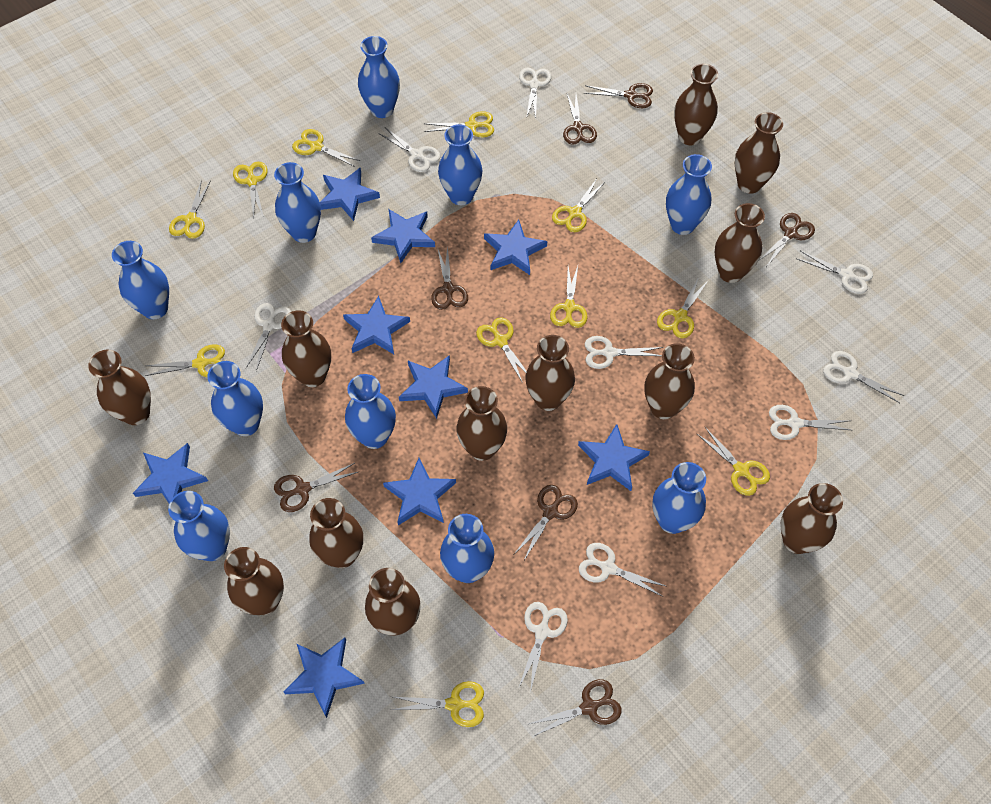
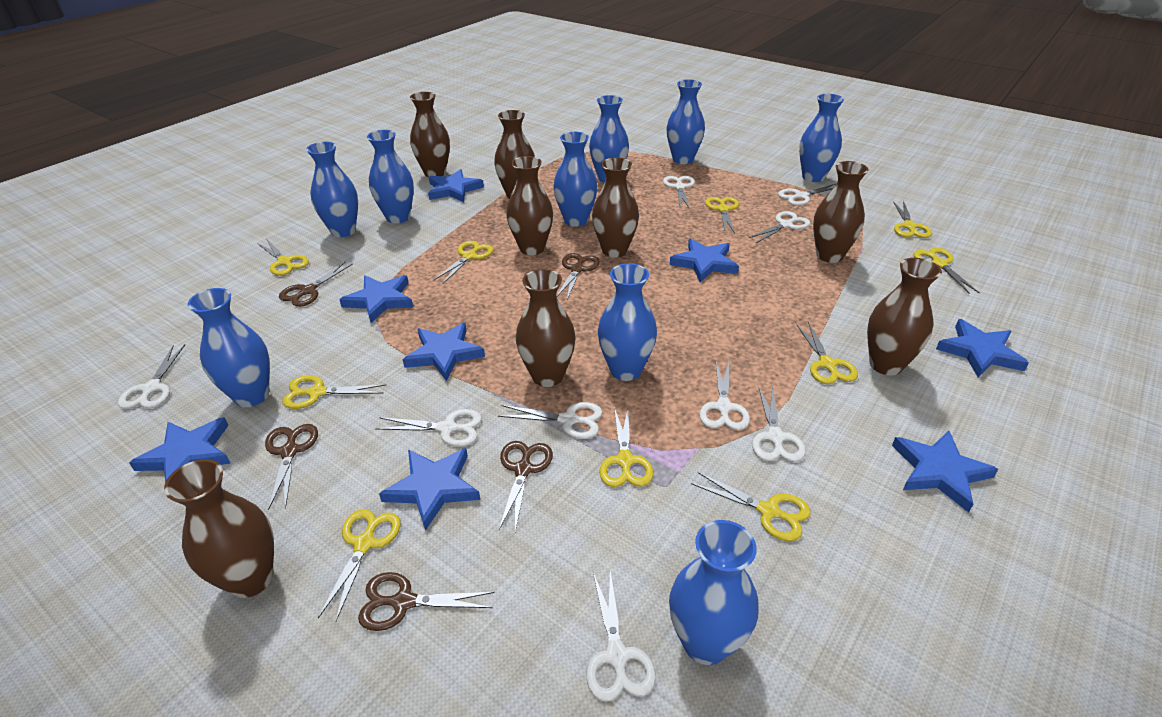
blue star: [133,443,208,503] [284,638,365,718] [320,168,380,221] [343,296,410,354] [371,209,435,263] [383,458,456,525] [399,355,468,419] [484,220,547,275] [578,424,650,491] = 9 -> [129,417,231,483] [339,275,414,323] [379,448,480,531] [403,323,485,381] [428,169,484,202] [669,238,739,282] [892,431,998,512] [936,319,1029,378] = 8
blue vase: [112,241,169,319] [168,491,230,561] [207,361,263,436] [274,162,321,243] [345,374,396,449] [358,36,400,118] [438,124,483,205] [440,514,494,583] [652,462,706,534] [666,154,712,235] = 10 -> [187,288,270,407] [306,142,358,237] [367,130,414,223] [553,132,597,227] [589,95,629,183] [598,263,657,381] [667,79,705,164] [669,520,759,665] [799,94,844,182] = 9
brown scissors: [274,463,358,512] [431,246,468,310] [514,485,578,560] [529,679,622,736] [563,94,597,145] [584,83,653,108] [759,213,815,266] = 7 -> [265,424,318,510] [279,262,353,307] [358,572,495,631] [499,441,553,532] [556,253,600,299] = 5
brown vase: [88,350,151,425] [224,547,284,615] [281,310,331,387] [309,498,363,568] [365,568,421,635] [456,386,507,461] [525,335,575,411] [644,343,695,419] [674,64,718,145] [715,203,765,283] [735,112,783,194] [780,483,843,554] = 12 -> [164,459,274,598] [410,92,450,177] [494,110,535,199] [506,156,553,255] [516,269,576,387] [592,157,639,257] [813,161,869,263] [867,258,942,376] = 8
yellow scissors: [145,344,225,377] [169,180,211,239] [233,162,268,218] [292,129,360,167] [392,681,484,727] [424,111,494,137] [476,317,527,383] [550,266,588,328] [552,178,606,232] [657,277,708,338] [697,427,770,496] = 11 -> [257,238,309,276] [282,375,386,409] [318,509,401,621] [433,241,494,284] [599,407,653,487] [691,472,811,541] [705,197,739,233] [796,322,858,384] [893,201,932,238] [913,248,980,294] = 10

